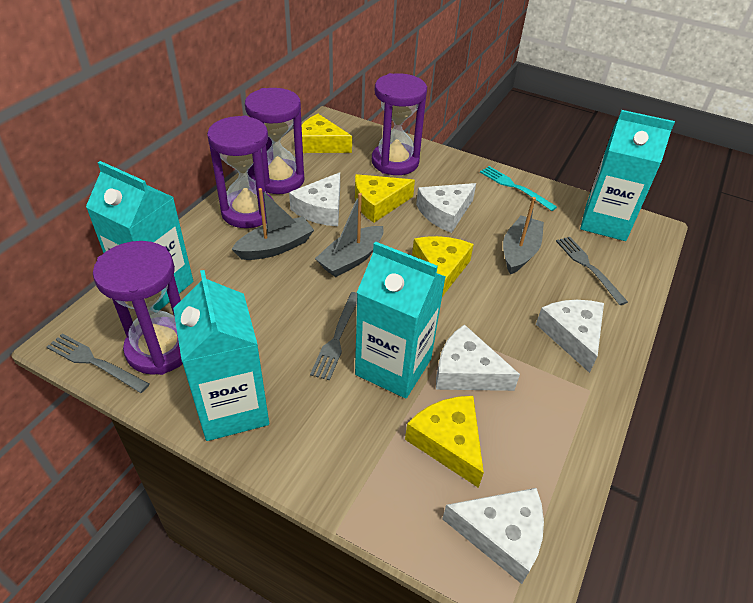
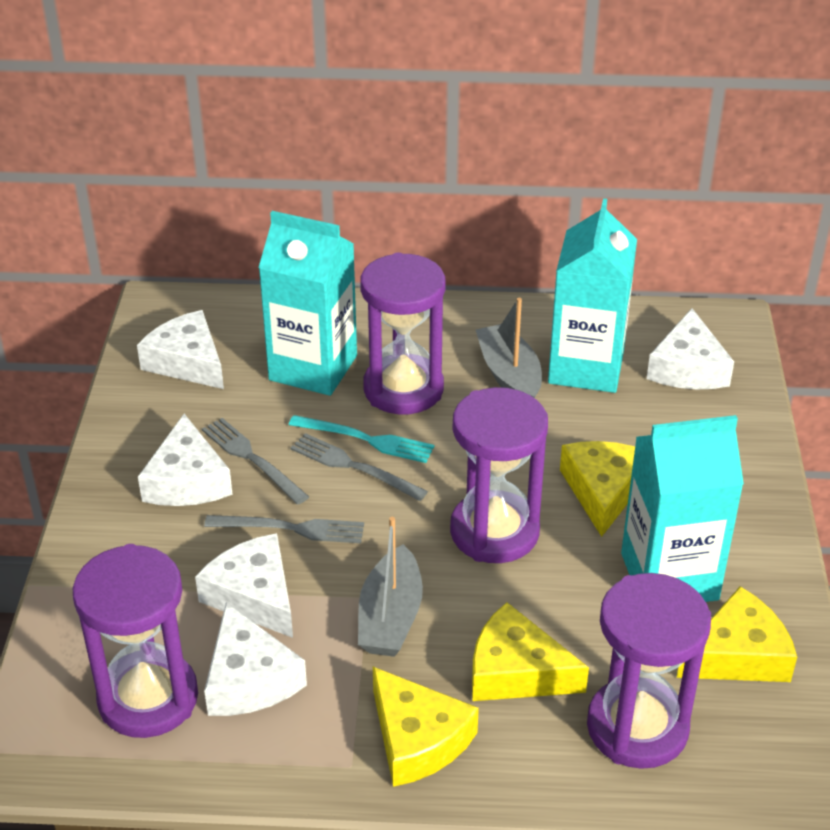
grey boat: [231,188,314,260] [315,193,384,277] [503,197,544,274] = 3 -> [358,517,423,657] [476,298,542,398] = 2
turquoise carton: [86,161,193,311] [173,270,269,441] [355,241,446,399] [580,110,675,241] = 4 -> [259,211,357,396] [548,198,637,393] [621,415,744,602] = 3

